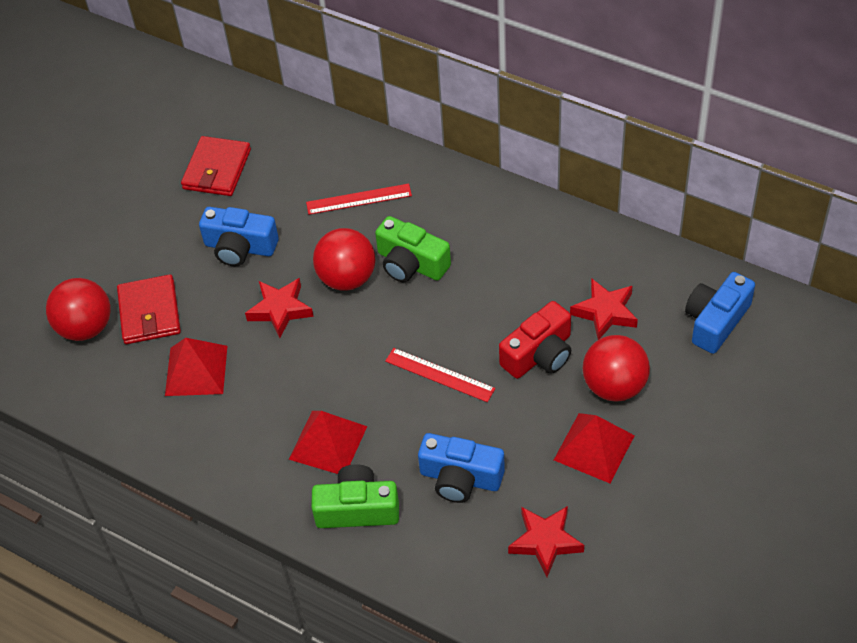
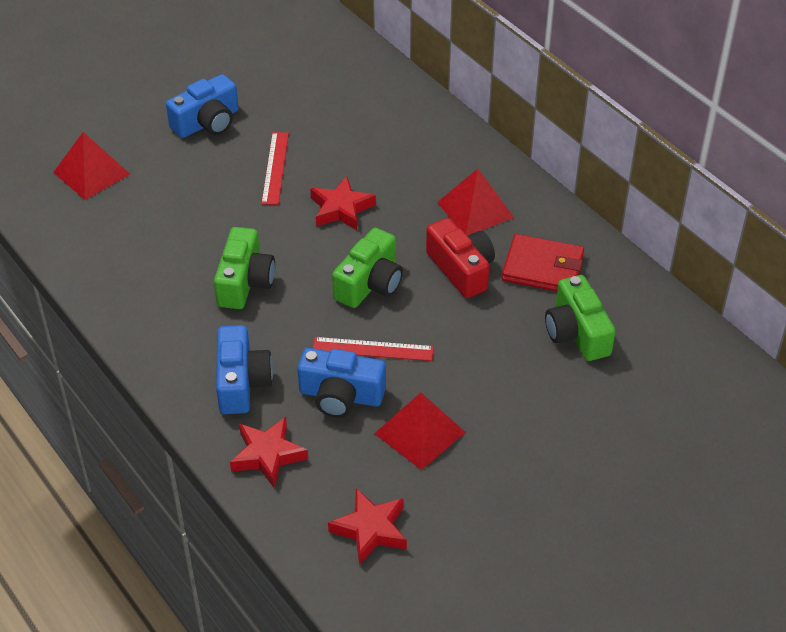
green camera: [311,464,399,528] [375,216,451,282] = 2 -> [214,227,275,309] [332,228,403,308] [545,275,616,361] = 3
red ball: [46,278,111,341] [313,228,375,291] [583,335,650,402] = 3 -> none = 0
red wallet: [117,274,181,344] [181,136,251,196] = 2 -> [502,234,584,291] = 1

